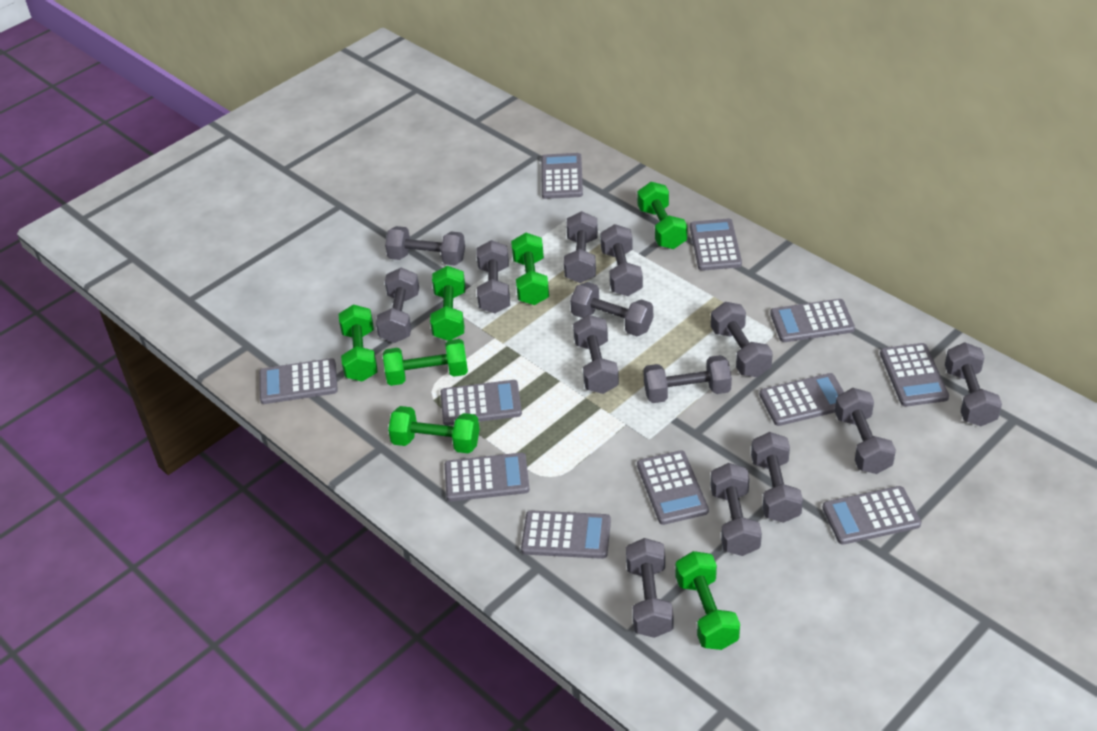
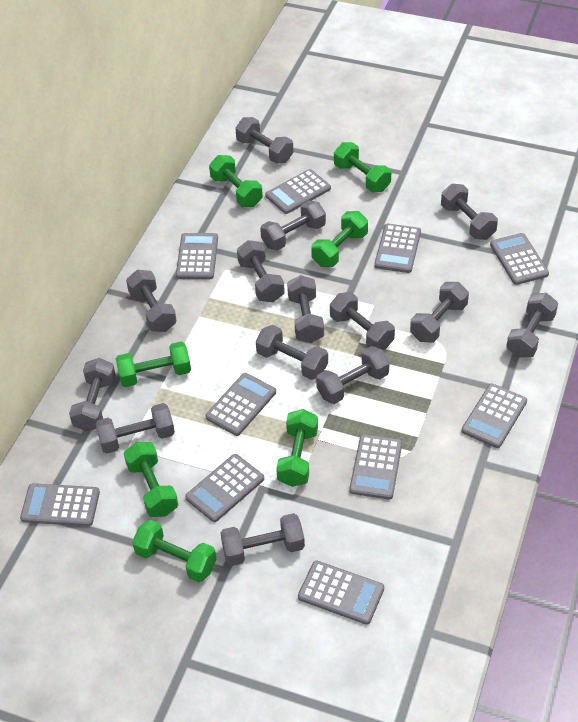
grey calculator: [259,358,338,404] [440,380,522,426] [445,453,530,502] [521,510,611,559] [541,153,583,199] [637,450,709,525] [690,219,742,271] [760,373,844,426] [770,299,855,342] [823,486,921,545] [880,343,949,407] = 11 -> [20,483,100,526] [176,233,218,279] [185,454,264,522] [205,373,276,436] [265,169,331,214] [298,560,384,625] [349,434,402,500] [374,223,421,273] [461,384,527,448] [490,233,549,285] = 10

